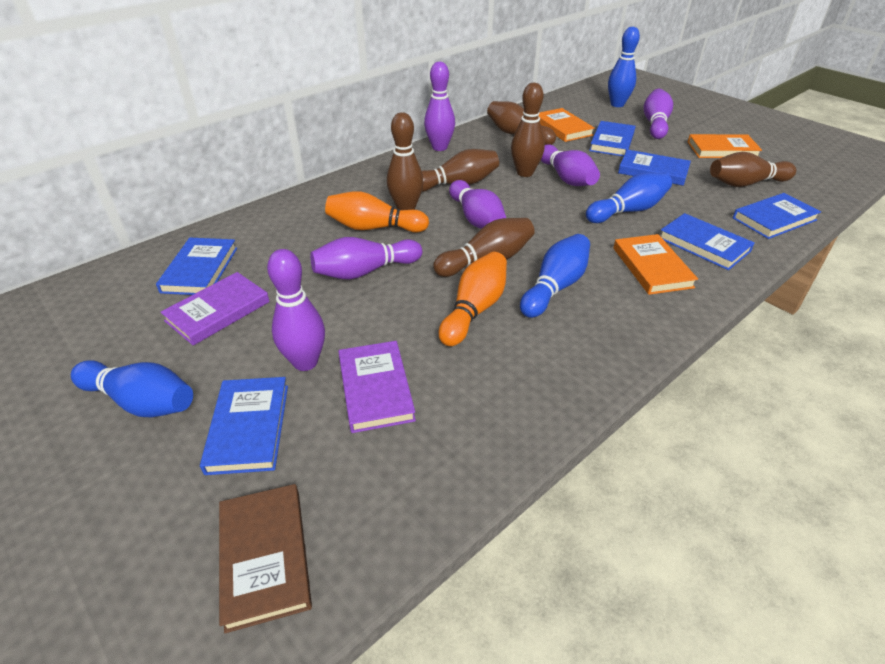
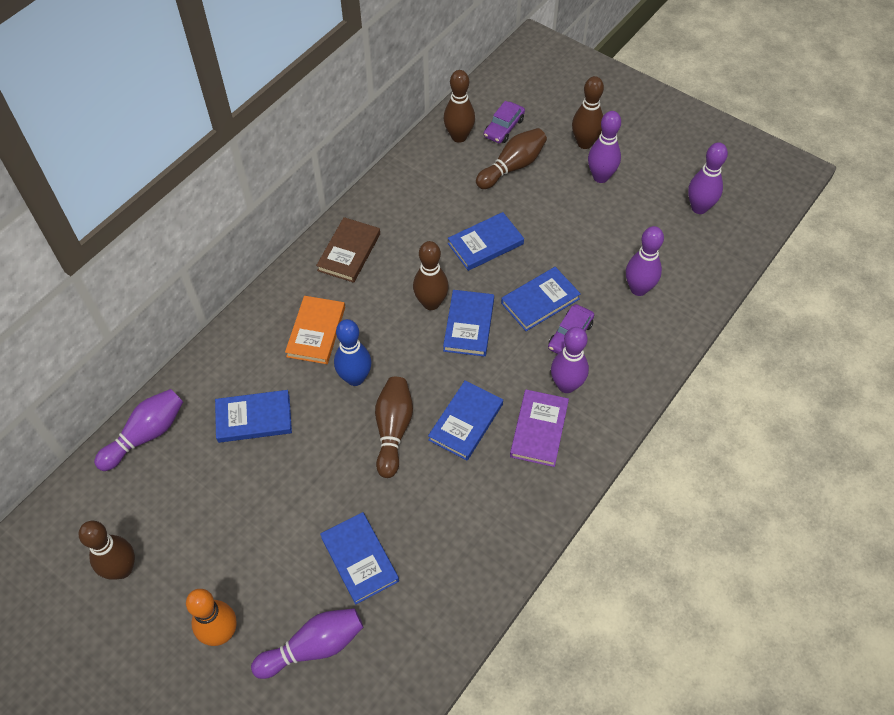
blue bowling pin: [71,360,193,417] [520,234,590,318] [586,173,672,223] [608,27,640,107] = 4 -> [334,319,372,386] = 1
orange book: [538,108,595,142] [613,234,698,295] [688,134,762,158] = 3 -> [285,296,345,364] = 1
orange bowling pin: [325,191,429,233] [439,252,507,346] = 2 -> [186,589,237,646] = 1
purple book: [161,272,270,346] [338,341,416,433] = 2 -> [510,390,569,467] = 1
purple car: none = 0 -> [484,101,525,143] [548,304,594,354] = 2

